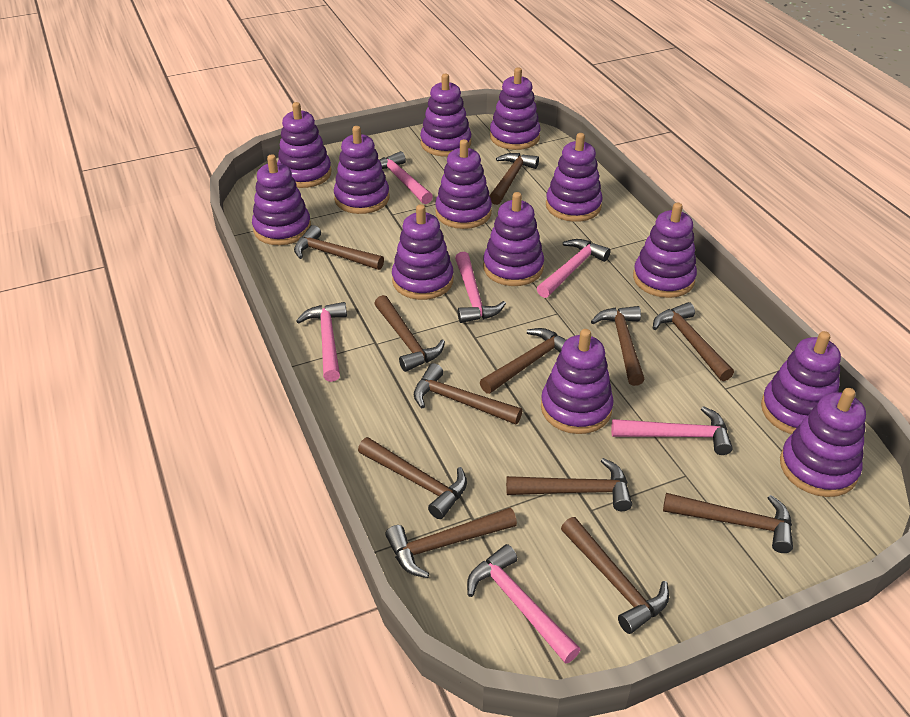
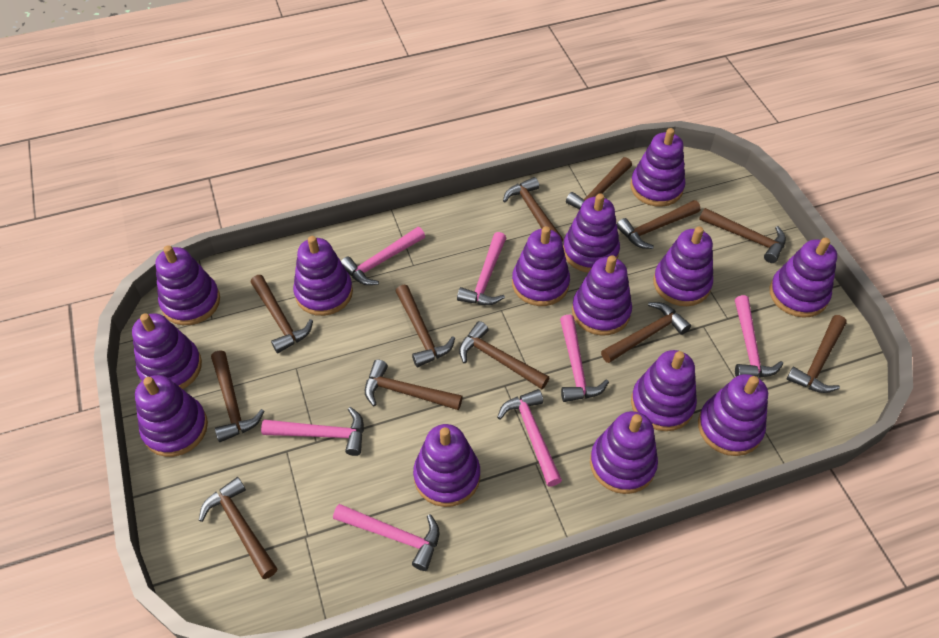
pink hammer: [296,302,347,382] [380,151,433,204] [455,252,506,323] [467,544,581,664] [537,239,611,298] [611,406,733,455] = 6 -> [261,407,364,456] [333,504,439,571] [341,227,425,285] [457,232,506,305] [497,389,562,487] [560,315,609,402] [735,295,783,378] = 7
purple stacking toy: [252,154,311,245] [277,102,332,188] [334,126,389,214] [392,204,453,300] [420,74,471,156] [435,139,492,229] [483,192,544,286] [490,67,541,150] [541,329,614,434] [546,133,603,222] [633,202,697,298] [761,331,841,434] [780,388,866,497] = 13 -> [132,313,202,389] [135,375,208,457] [155,245,220,325] [293,236,353,316] [413,424,480,507] [512,226,570,306] [563,193,620,273] [572,255,632,335] [590,411,658,494] [630,128,685,207] [631,350,697,431] [653,226,713,306] [698,374,768,456] [770,238,837,318] = 14

